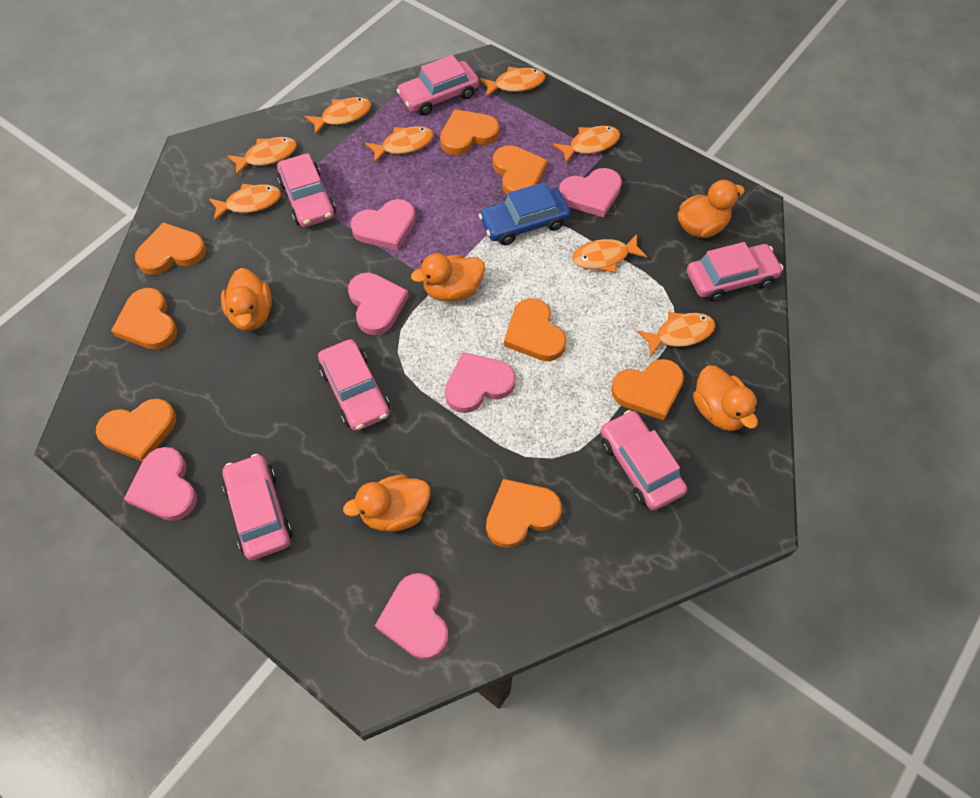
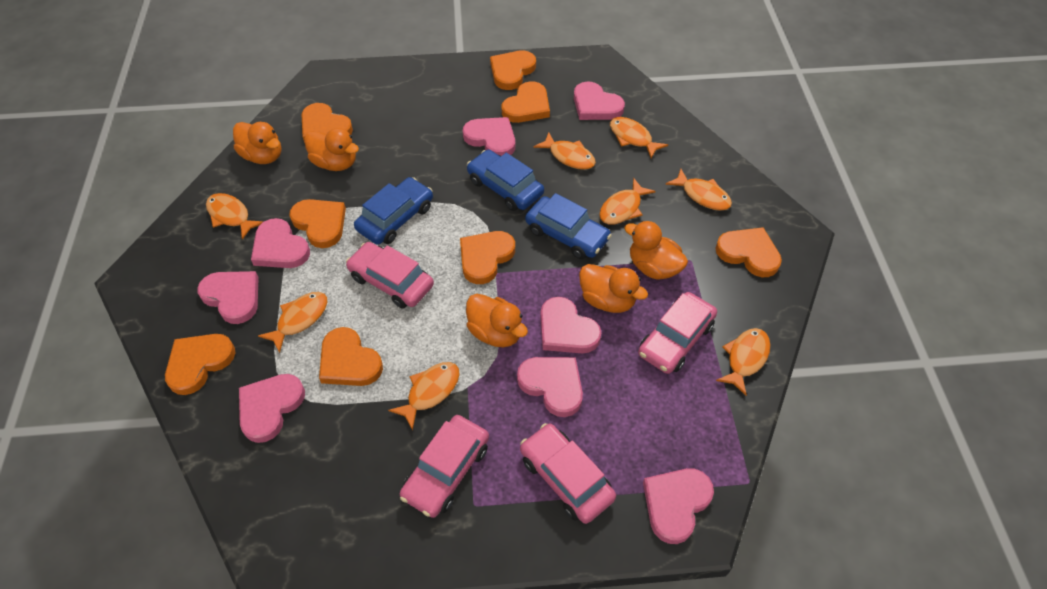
blue car: [479,182,570,245] = 1 -> [354,177,433,245] [467,149,544,211] [525,193,612,259] = 3
pink car: [222,454,293,560] [277,153,336,227] [318,339,390,431] [397,55,479,116] [600,410,687,510] [687,242,783,302] = 6 -> [346,242,434,309] [400,415,489,518] [520,423,616,524] [638,292,717,374] = 4
pink heart: [124,447,197,521] [348,273,409,335] [351,199,416,251] [375,573,448,660] [445,352,516,413] [559,168,622,217] = 6 -> [197,271,259,324] [239,374,305,443] [251,218,310,268] [463,117,515,156] [517,357,583,417] [540,297,601,353] [574,82,625,120] [643,468,714,544] = 8

